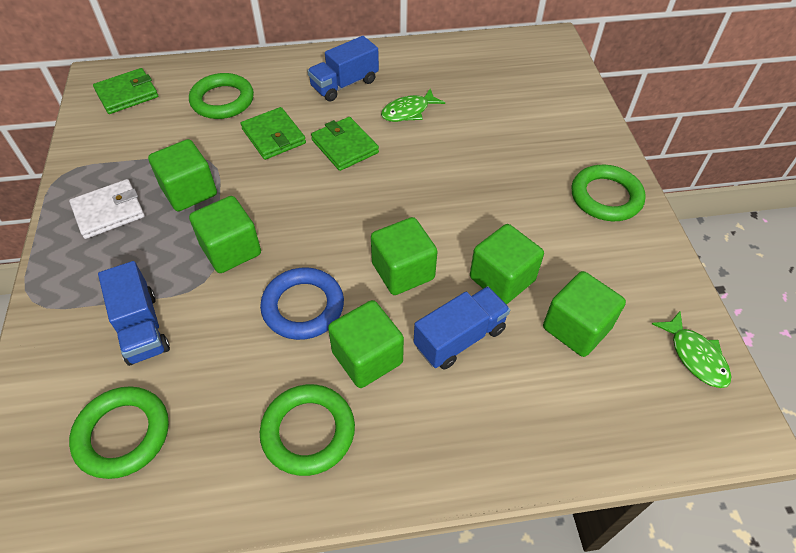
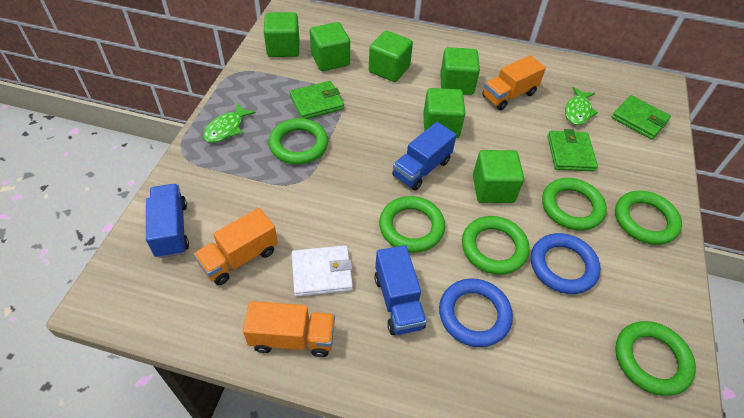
blue ring: [260,268,344,340] = 1 -> [439,278,513,347] [531,233,601,294] = 2
green ring: [69,386,169,479] [189,73,254,119] [260,384,355,476] [572,165,646,221] = 4 -> [269,118,328,165] [379,196,445,253] [462,216,530,275] [542,178,607,231] [615,190,682,245] [615,321,696,396] = 6
orange truck: none = 0 -> [194,208,278,285] [243,301,335,357] [482,55,546,110] = 3

